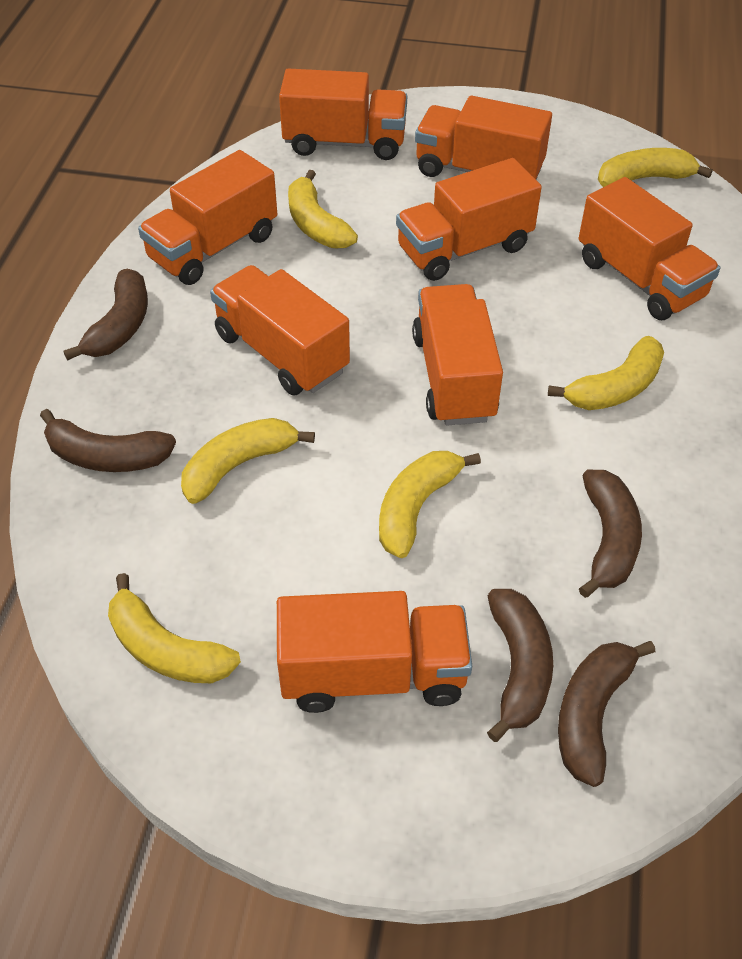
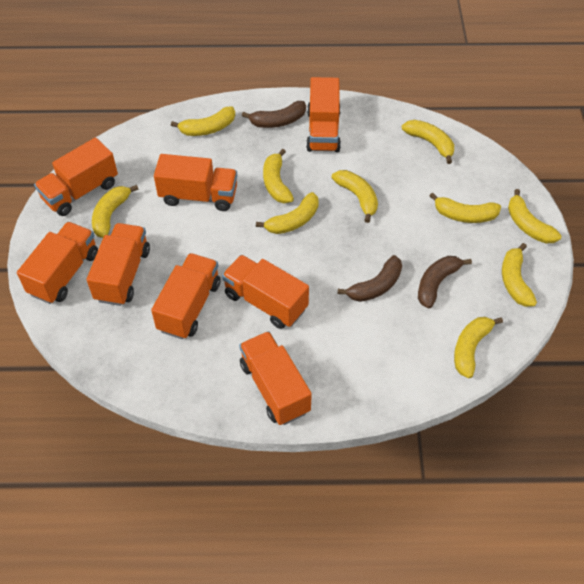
brown banana: [40,409,176,472] [63,269,148,361] [487,589,553,742] [558,641,655,787] [579,470,642,598] = 5 -> [242,101,306,128] [338,255,402,302] [418,256,472,308] = 3
yellow banana: [108,573,241,683] [181,418,315,504] [288,170,358,248] [379,451,481,558] [548,336,664,410] [598,148,713,187] = 6 -> [92,185,138,238] [171,106,235,136] [256,192,319,234] [263,149,294,203] [332,170,378,223] [402,120,454,164] [429,193,501,223] [454,317,503,378] [502,243,537,307] [508,189,561,243] = 10

